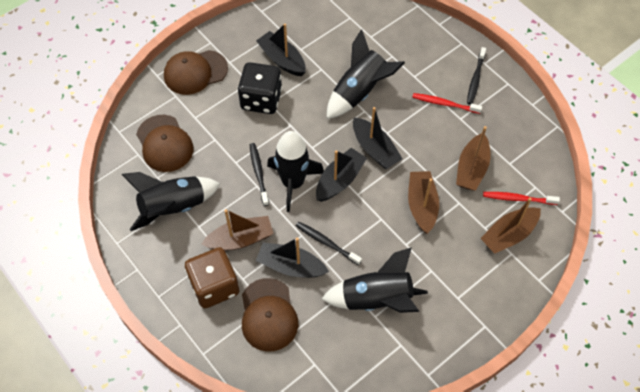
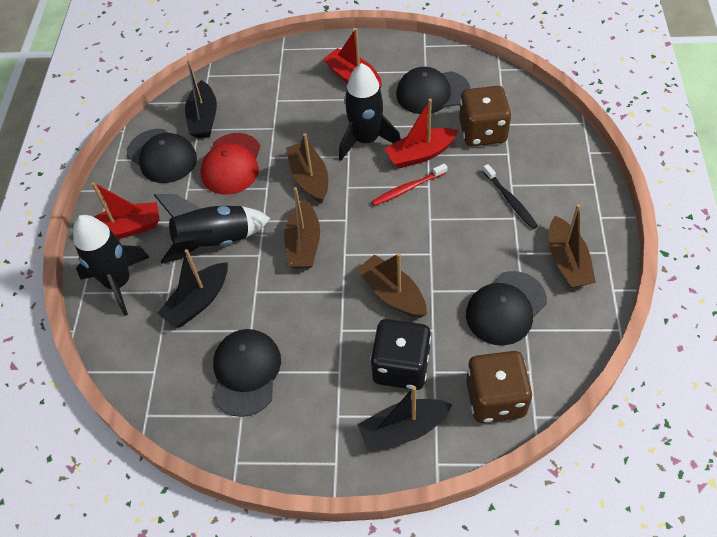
black boat: [256,24,306,76] [256,238,329,278] [316,148,367,202] [353,107,403,169] = 4 -> [157,249,228,327] [185,60,217,138] [358,386,452,450] = 3
black cap: none = 0 -> [127,129,197,183] [213,329,281,417] [396,67,470,114] [466,271,547,345] = 4
black rocket: [121,172,220,231] [267,131,324,212] [322,247,428,313] [327,30,405,119] = 4 -> [73,215,150,316] [154,194,271,264] [339,63,401,161] = 3
black toothbrush: [250,143,269,206] [296,222,362,265] [467,47,486,105] = 3 -> [483,164,538,229] = 1
brown cap: [136,115,193,172] [164,50,228,95] [242,278,298,352] = 3 -> none = 0
brown dice: [185,247,239,308] = 1 -> [459,86,511,146] [466,351,532,423] = 2
red boat: none = 0 -> [91,182,160,239] [323,28,382,88] [385,99,458,169] = 3
red cap: none = 0 -> [200,133,260,195] = 1
red toothbrush: [412,93,482,114] [483,192,560,205] = 2 -> [371,163,447,206] = 1

